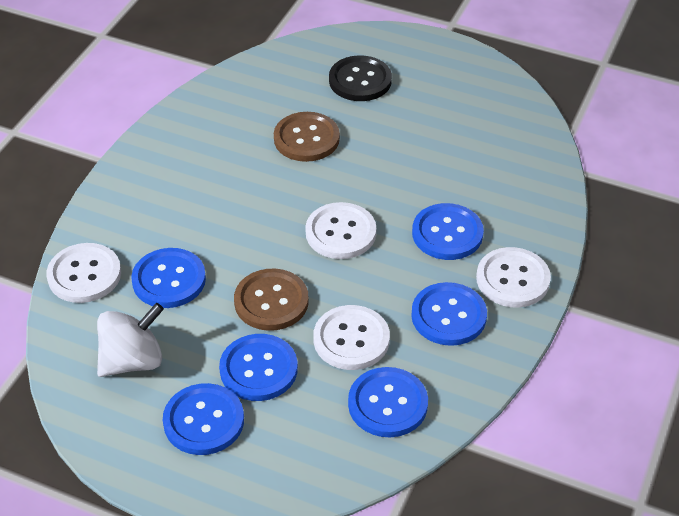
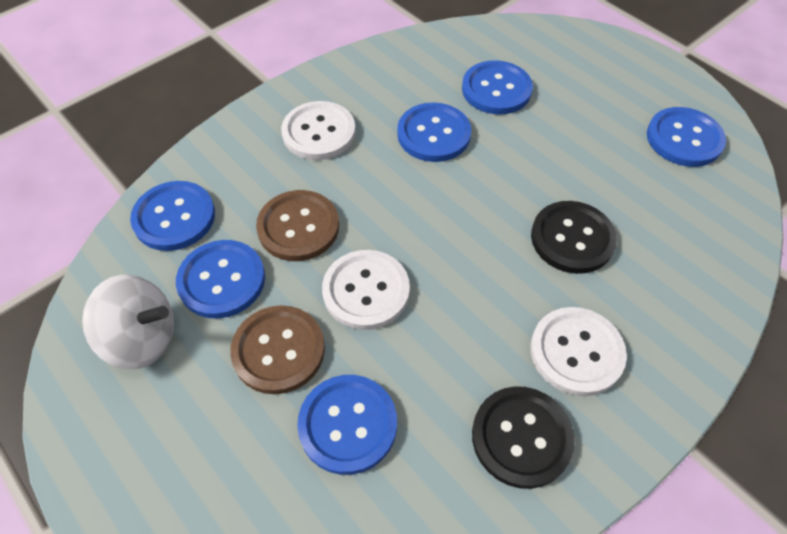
black button: [329,55,392,101] = 1 -> [472,386,575,489] [531,201,617,274] = 2
white button: [46,243,121,303] [305,202,376,259] [313,305,390,370] [476,247,551,307] = 4 -> [281,101,356,160] [322,250,410,330] [530,307,627,396] = 3

